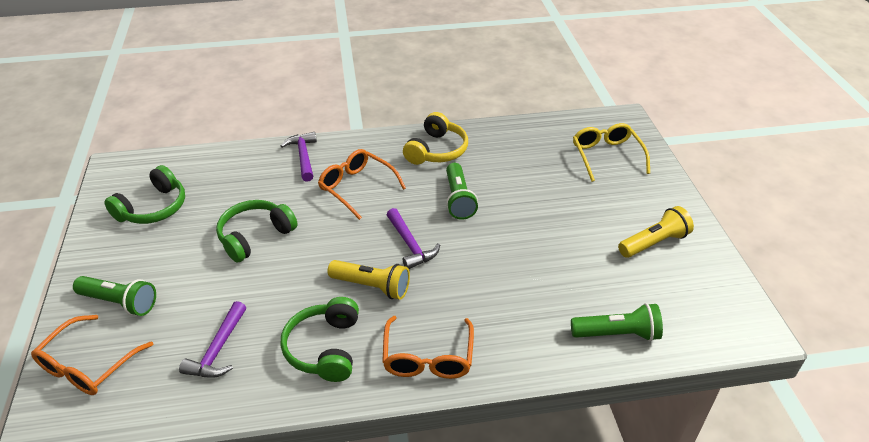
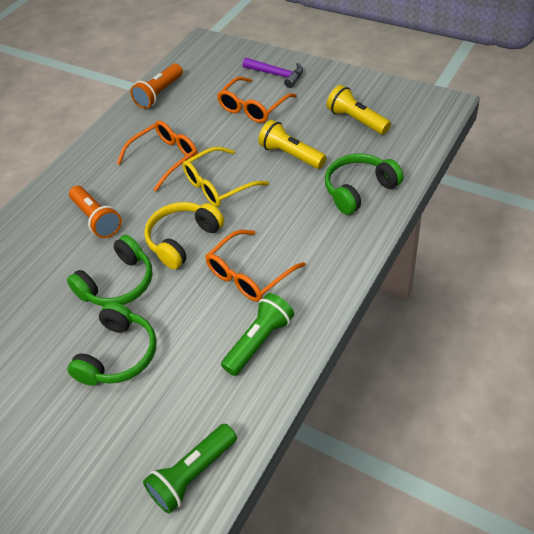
green flashlight: [73,276,156,316] [446,163,478,219] [571,303,663,341] = 3 -> [143,424,237,514] [221,293,294,376] = 2
orange flashlight: none = 0 -> [69,186,122,238] [130,64,183,109] = 2
purple hammer: [179,301,246,378] [281,132,317,182] [387,208,440,269] = 3 -> [242,58,303,88] = 1

